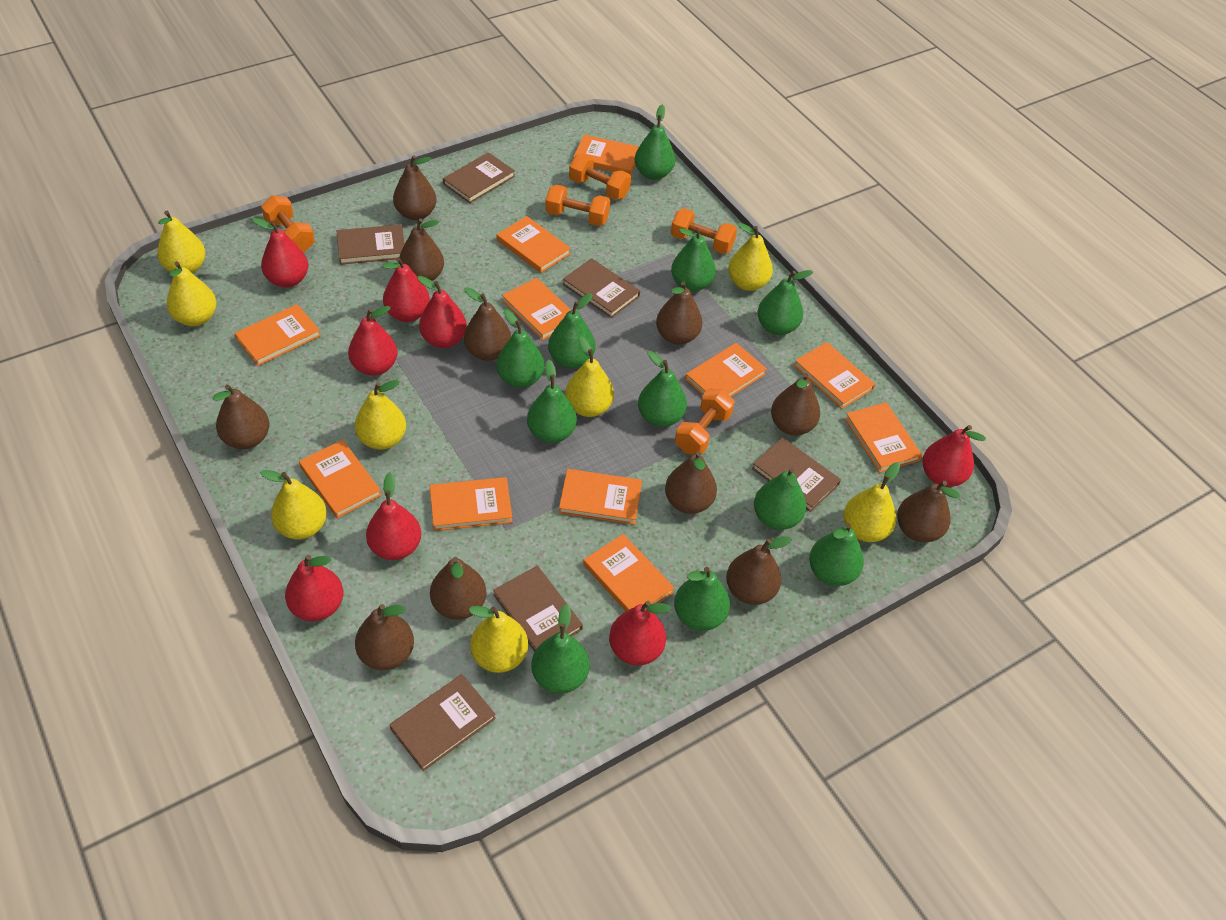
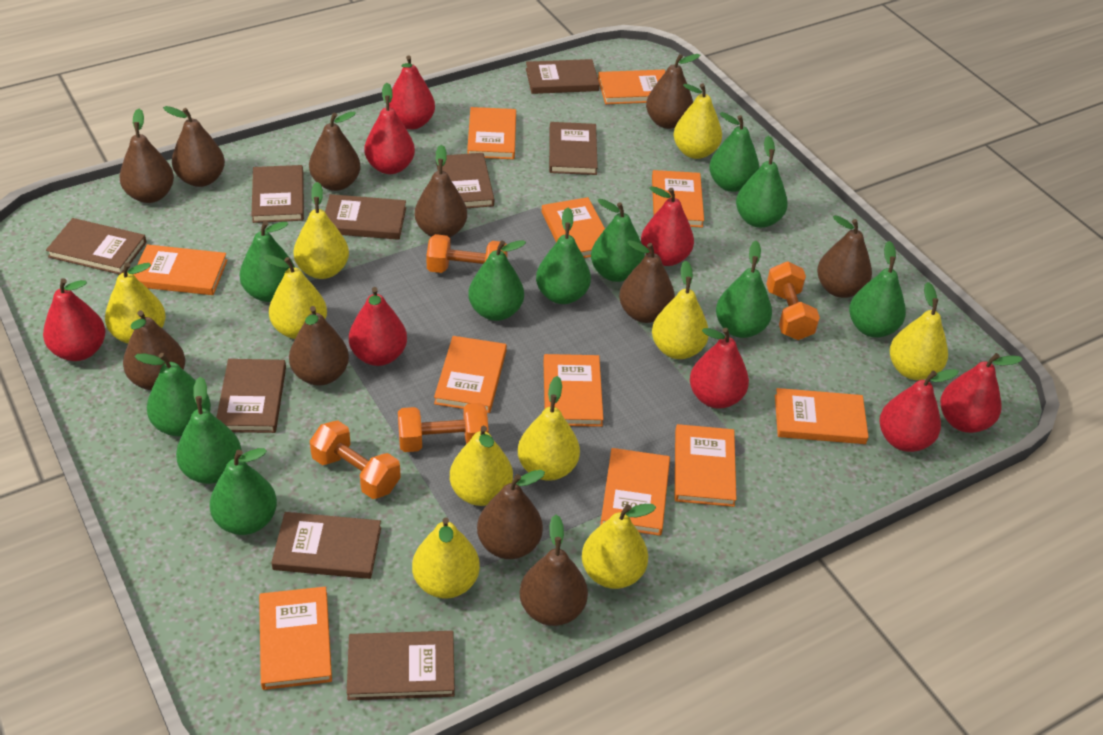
brown book: [337,224,405,265] [390,674,496,771] [443,152,515,203] [493,566,583,652] [563,258,640,318] [752,438,841,512] = 6 -> [46,218,147,275] [216,359,286,433] [251,165,304,223] [271,512,381,579] [325,194,406,240] [347,631,455,700] [436,153,494,208] [526,59,600,94] [549,122,598,175] = 9
orange dumbbell: [261,195,315,252] [545,185,610,226] [569,154,631,200] [671,208,737,254] [675,389,735,455] = 5 -> [310,420,401,499] [398,403,489,452] [426,234,508,273] [766,261,820,340] = 4
yellow pear: [157,211,206,273] [167,261,216,326] [260,470,327,539] [355,380,406,450] [469,606,528,673] [565,336,614,417] [728,223,773,291] [843,462,900,542] = 8 -> [105,262,166,344] [263,254,327,339] [293,182,349,279] [412,517,480,599] [450,426,513,506] [518,376,580,481] [582,504,656,589] [652,261,709,359] [674,84,722,159] [890,282,948,380] = 10

